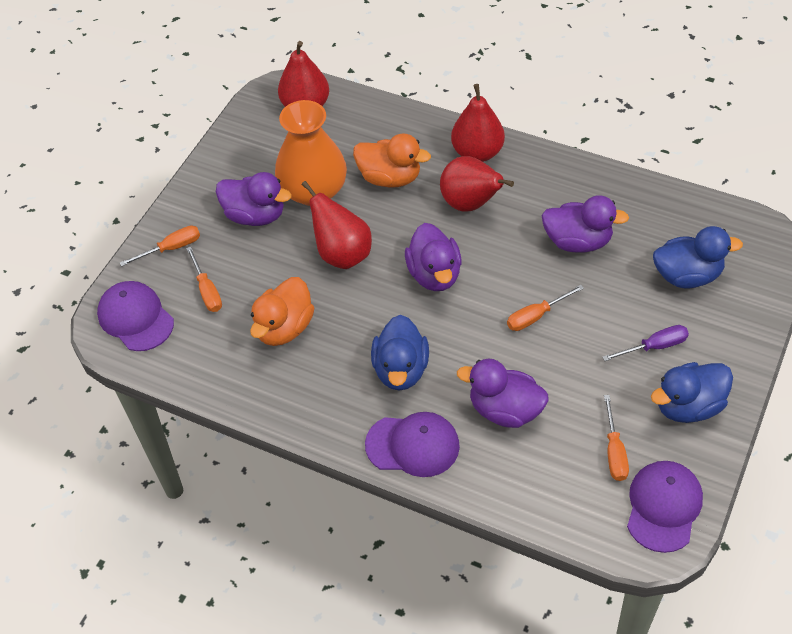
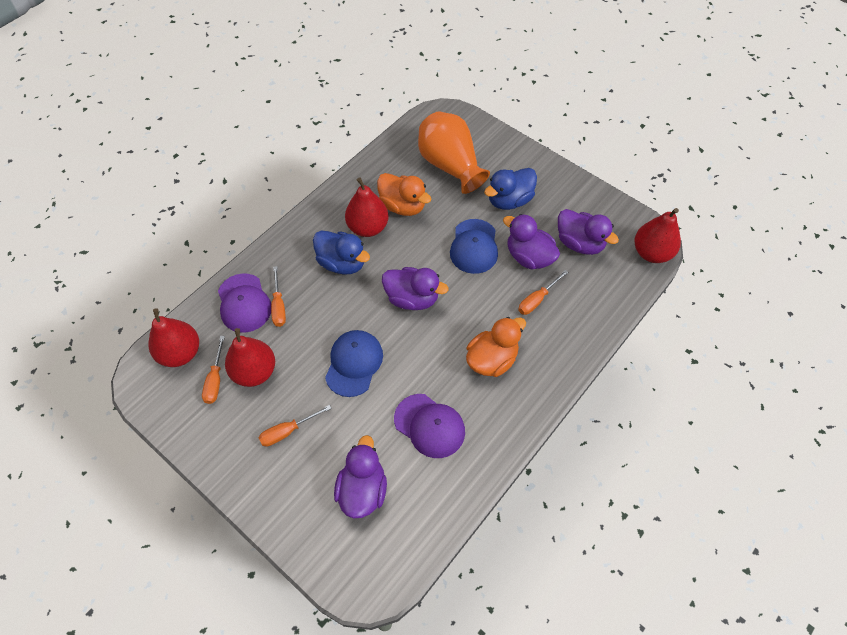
blue cap: none = 0 -> [325,330,383,397] [450,219,498,274] = 2
blue duck: [371,315,429,391] [651,362,733,423] [653,226,743,289] = 3 -> [313,231,370,275] [484,168,537,210] = 2
purple cap: [97,281,174,351] [365,412,460,477] [627,461,703,553] = 3 -> [218,273,271,333] [394,394,465,458] = 2
purple screwdriver: [603,325,689,361] = 1 -> none = 0

